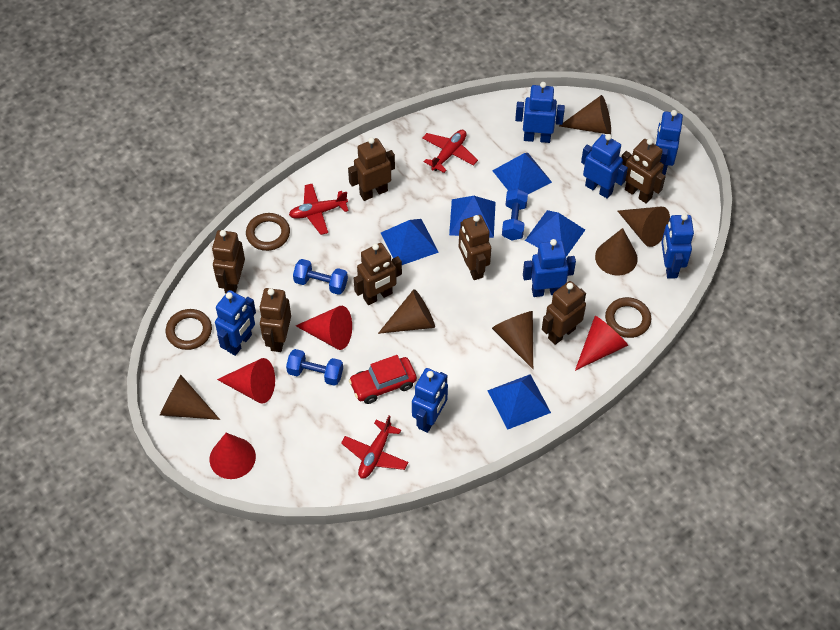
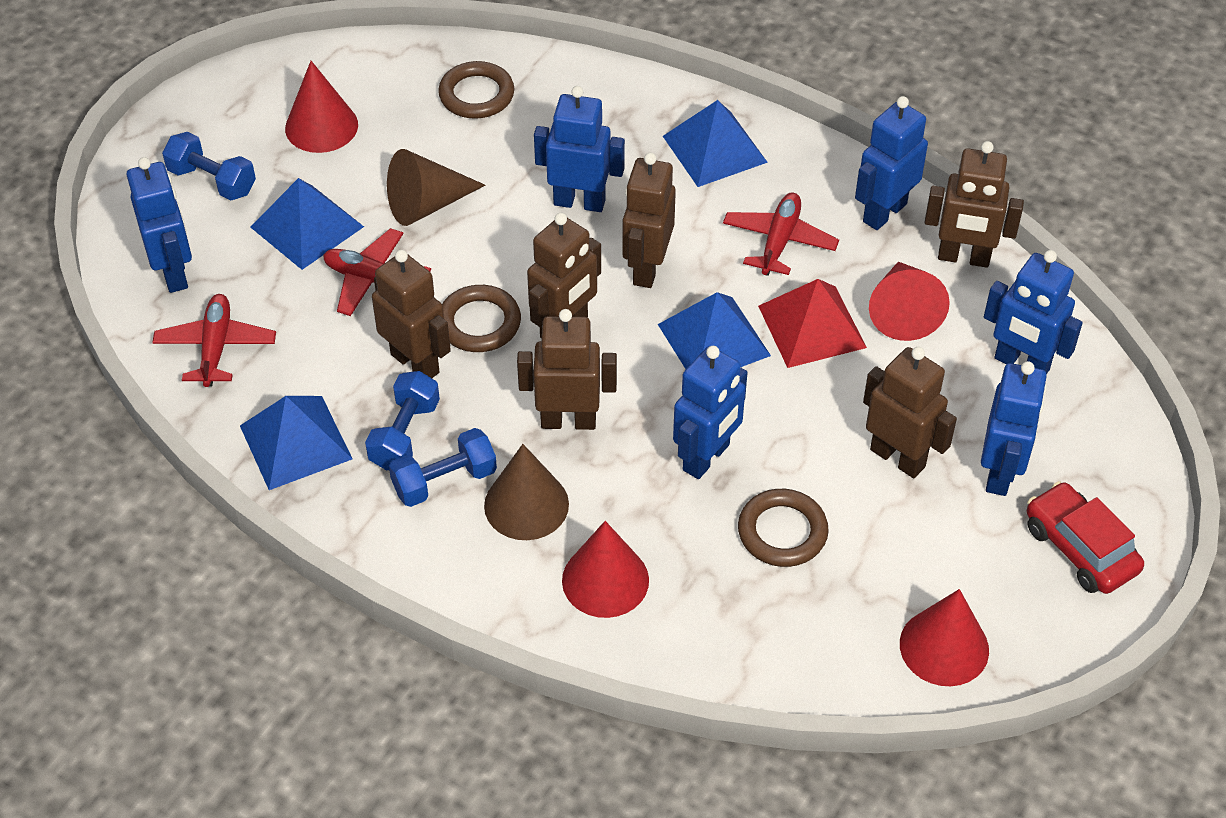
blue pyramid: [381,219,439,265] [449,196,496,238] [487,374,551,430] [492,153,552,194] [525,210,585,257] = 5 -> [240,396,353,490] [250,178,364,270] [658,292,771,369] [663,100,768,187] = 4
blue robot: [215,290,256,356] [412,368,448,433] [515,82,565,143] [523,239,576,297] [581,134,628,199] [655,110,683,175] [661,214,694,279] = 7 -> [127,157,192,293] [534,86,625,212] [673,346,748,479] [855,96,928,230] [981,361,1047,496] [984,250,1083,374] = 6
brown cone: [160,375,220,420] [378,289,435,334] [492,311,533,369] [559,95,611,134] [595,228,638,275] [618,207,670,247] = 6 -> [387,149,485,226] [484,444,569,540] = 2
brown robot: [212,230,245,294] [259,288,291,352] [348,137,395,201] [354,243,402,305] [459,215,491,280] [542,281,586,345] [621,139,666,204] = 7 -> [372,250,451,378] [517,309,617,430] [527,213,601,339] [622,153,676,288] [863,347,957,478] [925,141,1024,268] = 6
red pyramid: none = 0 -> [758,279,867,368] = 1

